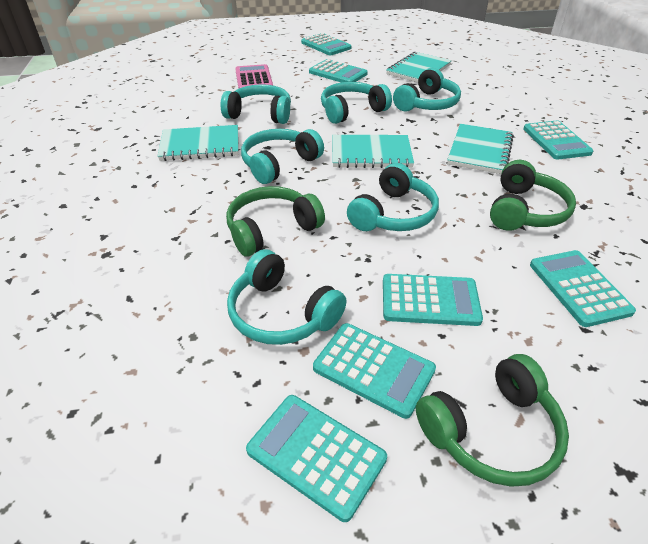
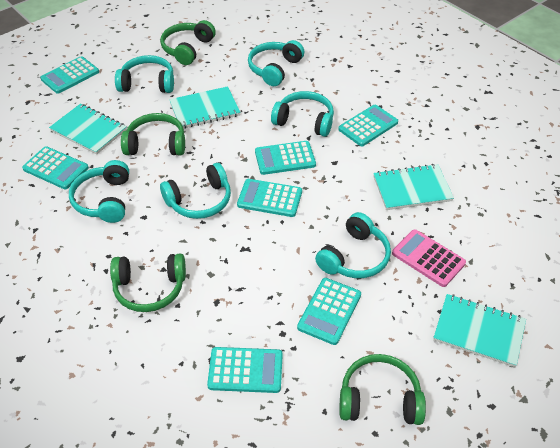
green headphones: [226,186,325,256] [416,354,569,487] [490,160,576,231] = 3 -> [110,254,186,312] [121,113,185,155] [160,20,216,65] [339,354,426,425] = 4

